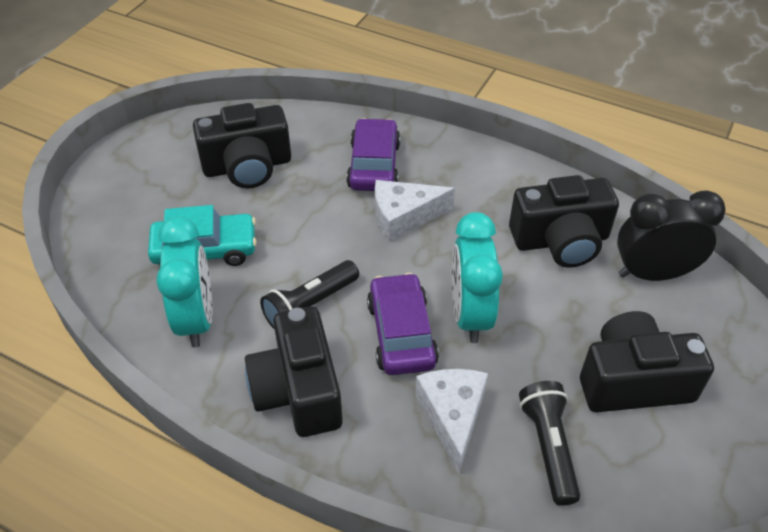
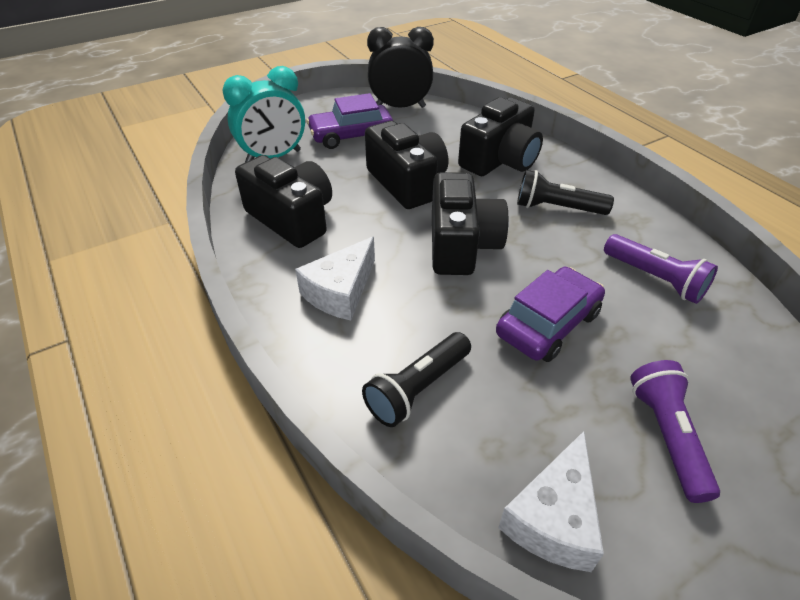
purple flashlight: none = 0 -> [604,234,718,304] [630,360,720,503] = 2
turquoise car: [148,205,257,266] = 1 -> none = 0
turquoise clock: [157,217,212,347] [452,212,503,343] = 2 -> [223,66,305,162] = 1

